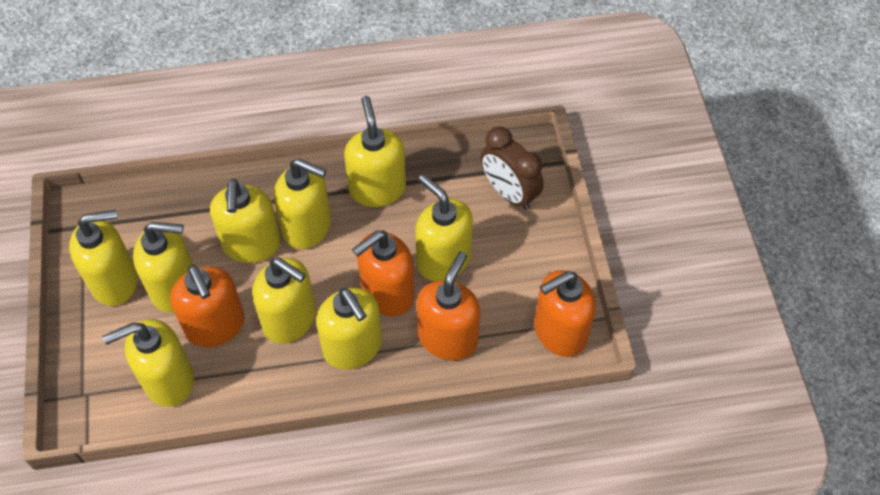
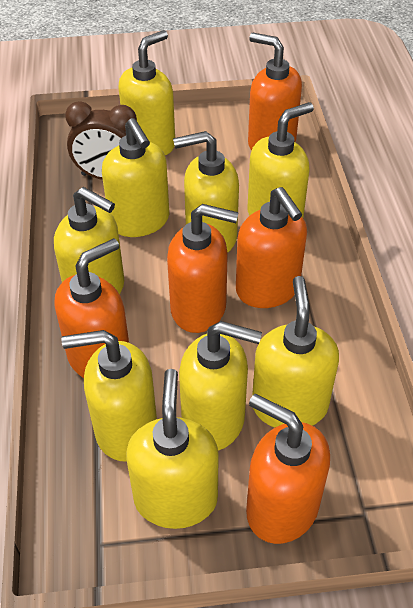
orange soap dispenser: [170,265,245,347] [352,230,415,316] [417,251,480,360] [534,270,596,357] = 4 -> [55,238,129,378] [167,204,239,333] [236,187,307,308] [246,394,330,544] [248,33,302,151] = 5

